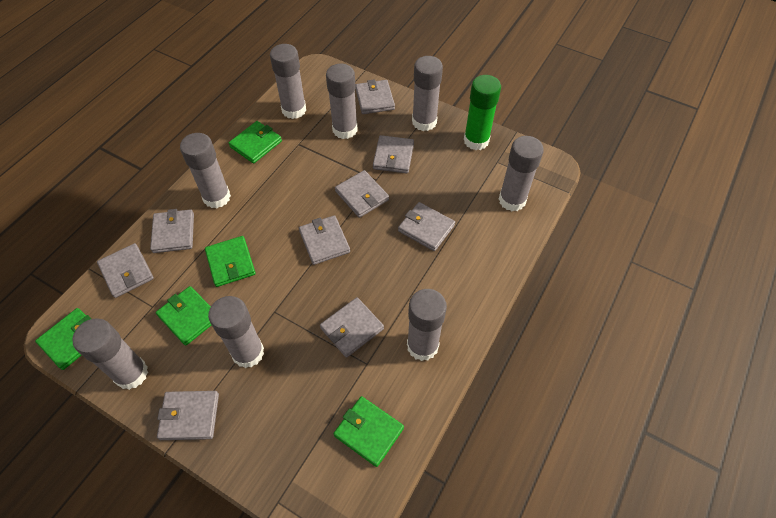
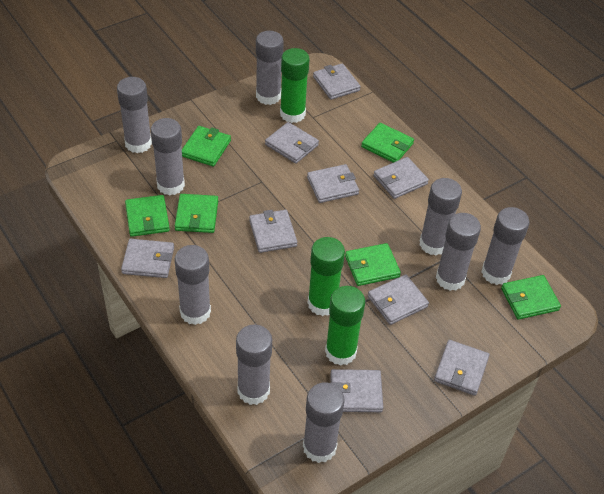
green glue stick: [464,75,501,150] = 1 -> [280,48,310,123] [308,237,345,316] [325,286,365,366] = 3
green wallet: [35,308,91,370] [156,286,211,346] [205,236,256,287] [229,121,282,164] [333,396,404,467] = 5 -> [125,195,170,237] [175,194,218,233] [182,126,231,167] [345,243,401,286] [361,123,414,163] [501,275,561,319] = 6
grey glue stick: [72,318,148,390] [180,133,231,208] [208,296,264,368] [270,44,306,119] [326,64,358,139] [407,289,447,361] [412,56,443,131] [499,136,544,211] = 8 -> [117,77,152,153] [151,118,185,196] [175,245,211,325] [236,324,272,405] [256,31,284,105] [303,382,345,463] [420,178,462,255] [436,213,481,291] [481,207,530,285] = 9

